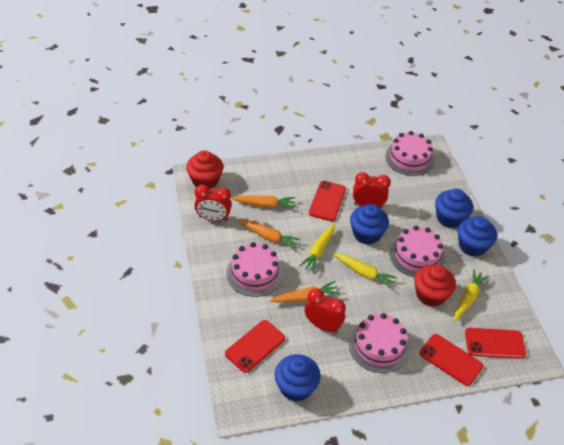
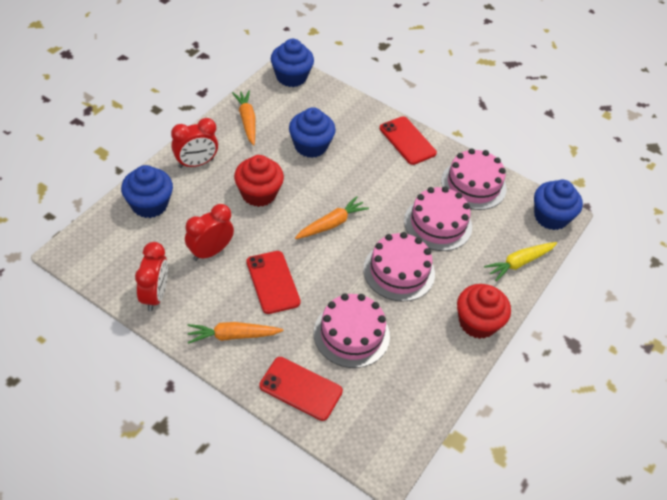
red phone: [225,320,285,373] [309,181,346,221] [420,334,483,386] [465,328,526,359] = 4 -> [246,251,301,314] [259,357,343,421] [379,116,437,165] = 3
yellow carrot: [299,224,335,272] [333,253,397,289] [454,269,489,321] = 3 -> [484,242,557,281] = 1

